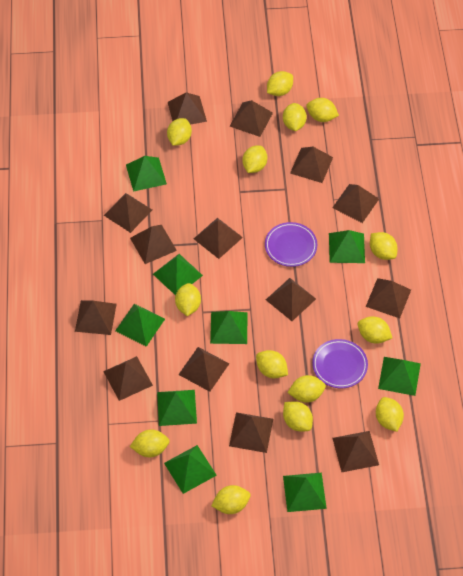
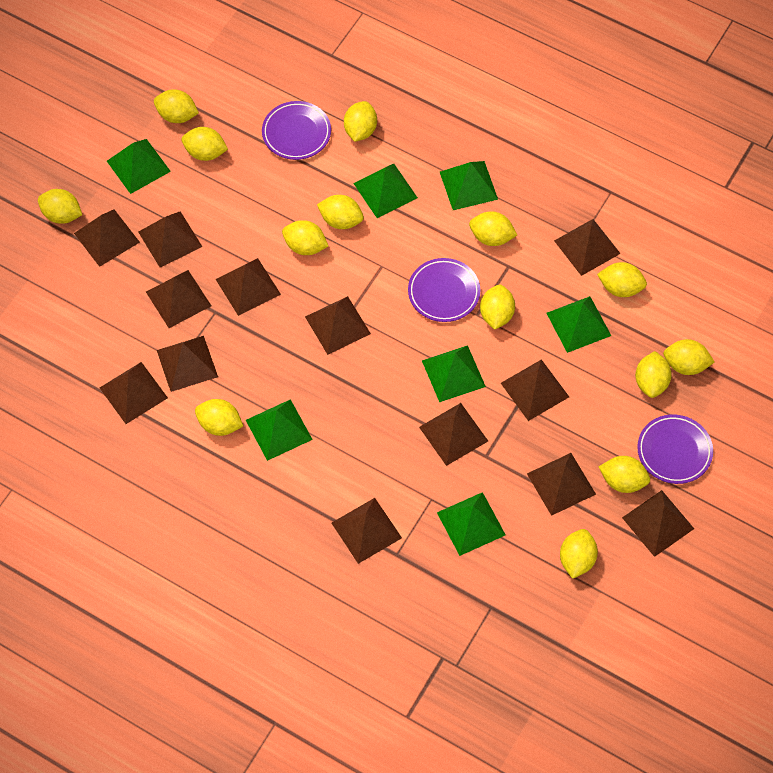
brown pyramid: [75,300,117,335] [103,356,153,401] [104,193,152,233] [130,225,177,264] [168,92,207,125] [178,347,229,392] [194,218,243,259] [229,412,273,453] [230,100,273,137] [266,278,316,321] [290,147,333,183] [332,184,379,223] [333,431,379,472] [366,278,411,318] = 14 -> [74,209,140,267] [100,362,168,424] [138,211,202,267] [146,270,211,328] [157,336,218,392] [216,258,281,316] [305,296,371,355] [332,498,402,564] [419,403,488,466] [501,359,569,421] [527,453,596,516] [554,219,621,276] [622,490,694,557] = 13
green pyramid: [115,304,165,347] [126,156,167,192] [153,254,203,295] [157,390,197,426] [164,445,217,494] [210,311,248,344] [283,473,327,512] [329,230,365,263] [378,357,421,396] = 9 -> [107,139,171,194] [246,399,313,461] [353,164,418,218] [422,345,486,402] [437,492,506,556] [440,161,498,210] [546,296,611,353] = 7
purple plate: [265,222,317,267] [312,339,368,388] = 2 -> [262,101,331,160] [408,258,480,322] [637,414,713,484] = 3

